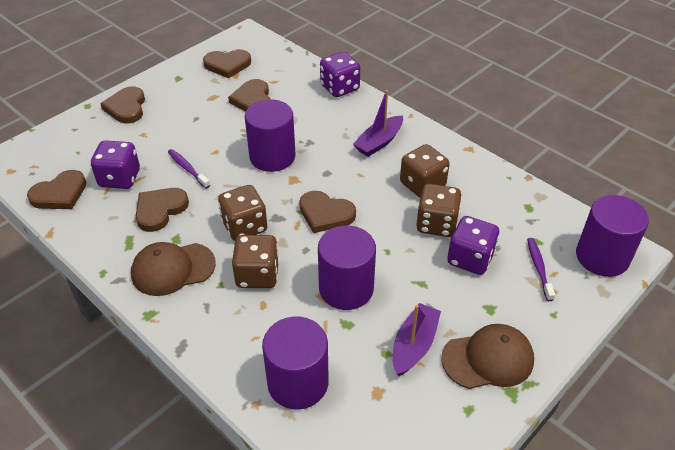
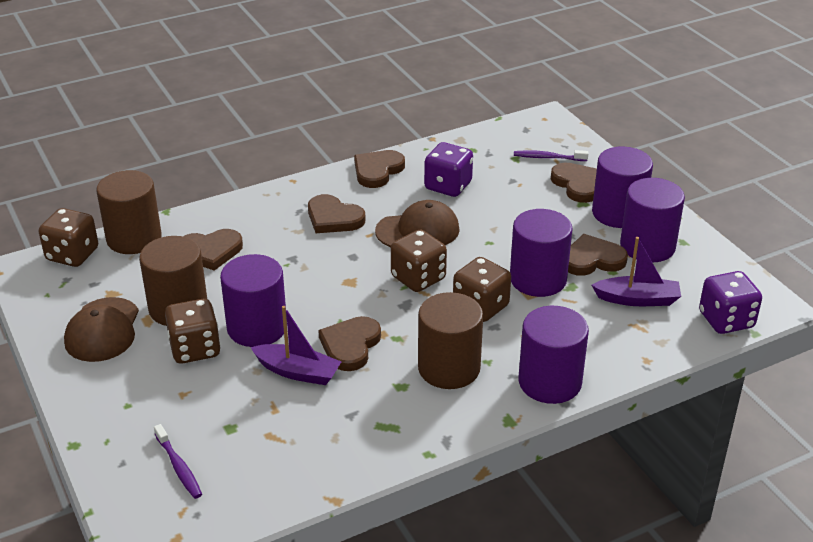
brown cylinder: none = 0 -> [96,170,162,254] [139,236,207,326] [418,292,483,389] = 3
purple cylinder: [245,99,295,172] [262,316,329,410] [318,225,376,310] [576,195,649,277] = 4 -> [220,254,287,347] [510,209,573,297] [519,306,589,404] [592,147,653,228] [620,178,685,263] = 5
purple dice: [91,140,140,189] [320,52,360,97] [447,216,499,275] = 3 -> [424,142,473,197] [699,271,762,334] = 2

